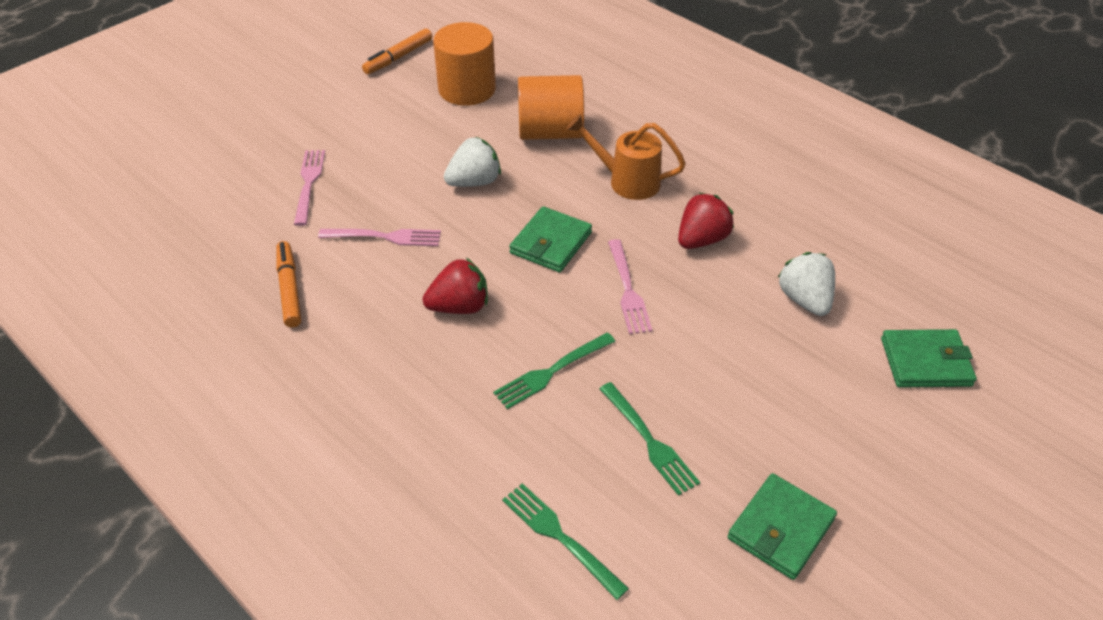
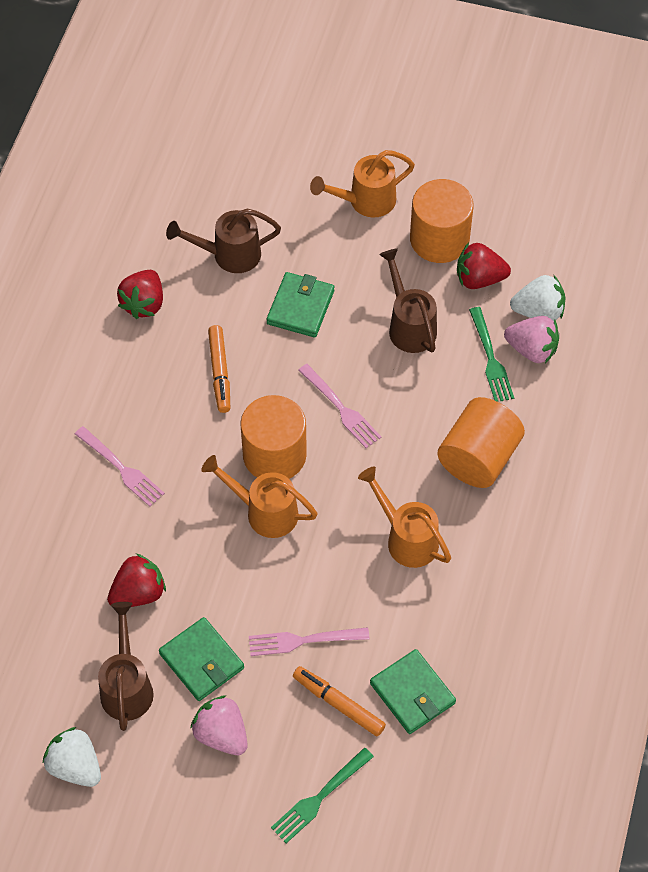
brown watering can: none = 0 -> [98,602,154,731] [166,209,281,273] [379,248,437,353] = 3
green fork: [493,333,615,409] [502,483,629,600] [599,382,700,496] = 3 -> [271,747,374,843] [469,307,514,402] = 2
orange cylinder: [433,22,496,106] [518,75,584,140] = 2 -> [240,395,307,479] [410,179,473,263] [437,397,525,488] = 3
orange watering can: [566,114,686,200] = 1 -> [201,455,318,538] [310,150,415,217] [358,466,451,568] = 3
pink strawberry: none = 0 -> [190,695,248,755] [504,316,559,363] = 2
red strawberry: [423,258,488,314] [678,193,734,249] = 2 -> [107,553,166,607] [117,270,163,319] [457,243,511,289] = 3

